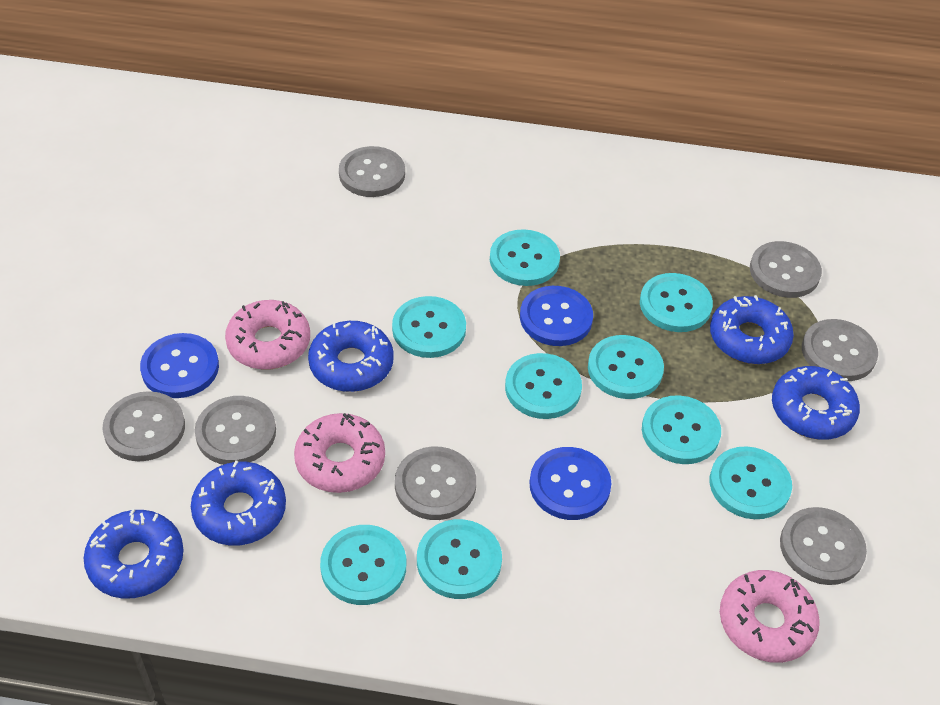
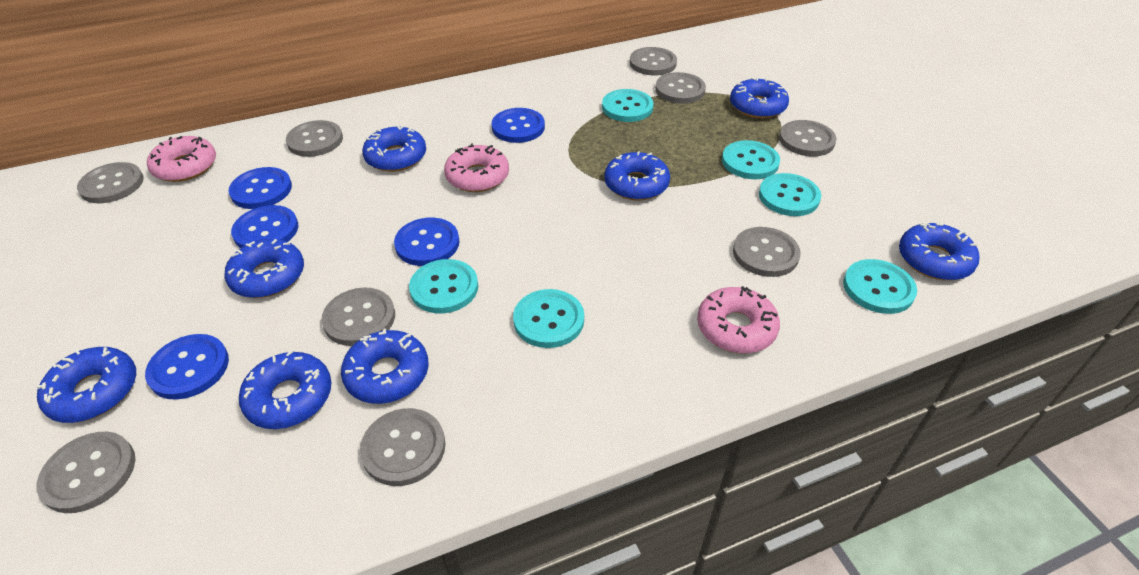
blue button: [140,333,219,398] [520,286,593,346] [529,447,611,520] = 3 -> [145,334,229,400] [229,167,292,209] [231,205,298,248] [394,218,460,266] [492,108,545,143] = 5
blue donut: [84,508,184,599] [191,460,286,546] [308,321,394,392] [710,295,794,364] [772,366,860,440] = 5 -> [37,347,136,423] [224,239,304,298] [239,350,332,429] [341,329,429,404] [362,125,426,172] [604,151,670,200] [730,77,789,119] [899,222,979,280] = 8
grey button: [102,391,185,461] [195,396,276,465] [339,146,405,197] [395,447,476,520] [750,241,822,298] [780,507,867,585] [802,319,878,381] = 7 -> [37,432,135,513] [77,162,144,203] [286,120,343,157] [321,288,395,346] [360,408,445,486] [629,47,677,76] [655,72,706,104] [733,227,801,277] [779,120,836,157] = 9
turquoise button: [320,525,406,605] [392,296,466,358] [417,519,502,599] [490,229,560,286] [505,353,582,419] [588,335,664,399] [640,273,713,332] [642,395,721,464] [710,446,792,519] = 9 -> [409,259,478,314] [513,289,584,348] [602,89,654,122] [722,140,780,179] [759,173,821,216] [843,259,917,314] = 6

